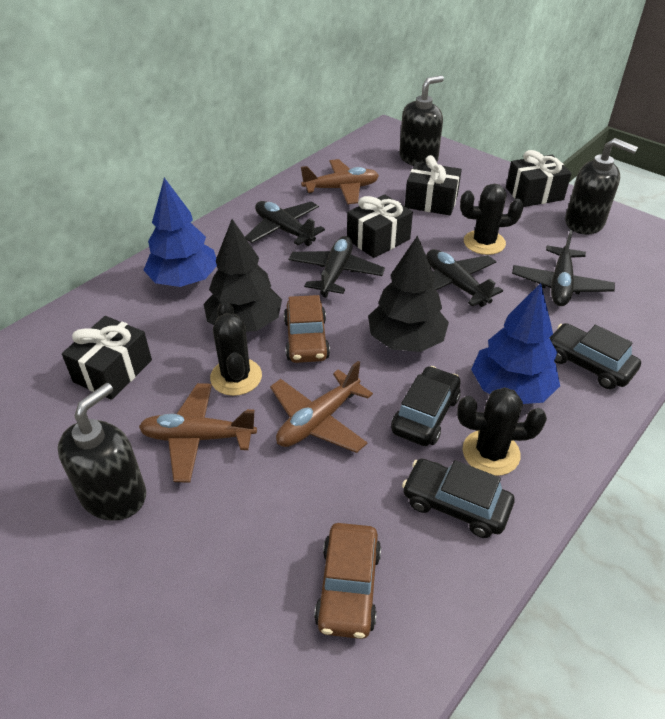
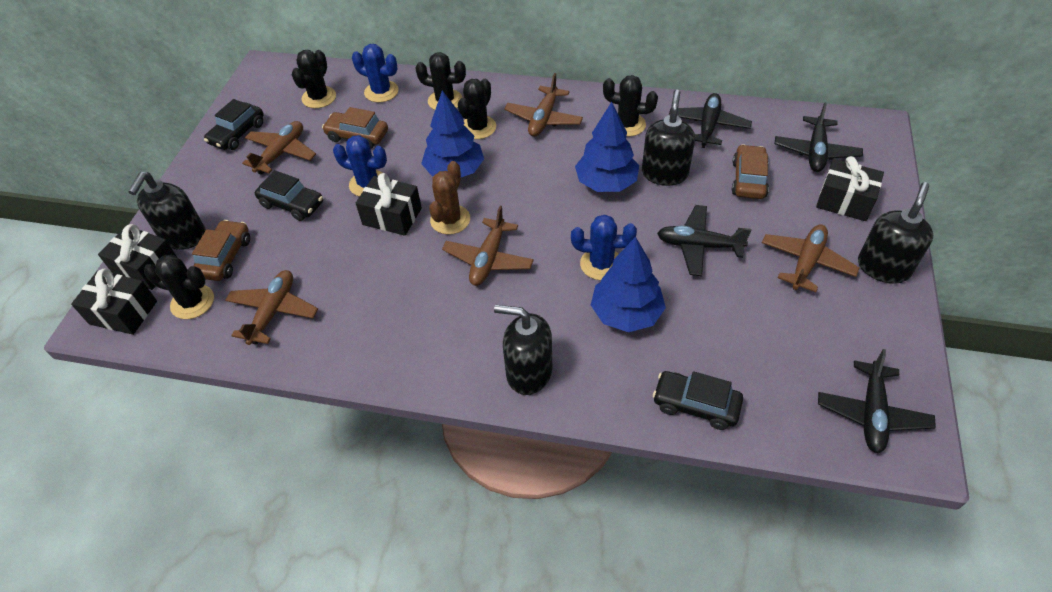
black cactus: [210,301,262,396] [457,387,547,476] [460,184,524,255] = 3 -> [144,255,214,319] [292,50,336,108] [415,52,466,110] [458,79,496,139] [603,75,658,137] = 5
black soap dispenser: [58,383,146,521] [399,75,444,166] [565,138,638,235] = 3 -> [128,172,206,250] [494,305,552,395] [642,89,695,186] [858,182,933,284] = 4
black tree: [204,219,282,332] [368,235,449,352] = 2 -> none = 0
blue cactus: none = 0 -> [333,135,387,197] [352,44,399,102] [571,215,637,280] = 3
blue tree: [144,178,217,287] [471,283,560,404] = 2 -> [421,90,484,177] [575,102,639,192] [591,237,666,332] = 3
brown cactus: none = 0 -> [429,161,470,235] = 1
brown car: [284,295,330,363] [314,523,381,639] = 2 -> [192,220,250,281] [322,107,388,149] [732,144,769,199] = 3
brown plane: [139,383,257,483] [270,361,373,453] [301,159,379,204] = 3 -> [225,270,318,345] [242,121,316,175] [442,206,534,286] [504,73,583,137] [762,224,860,292] = 5

